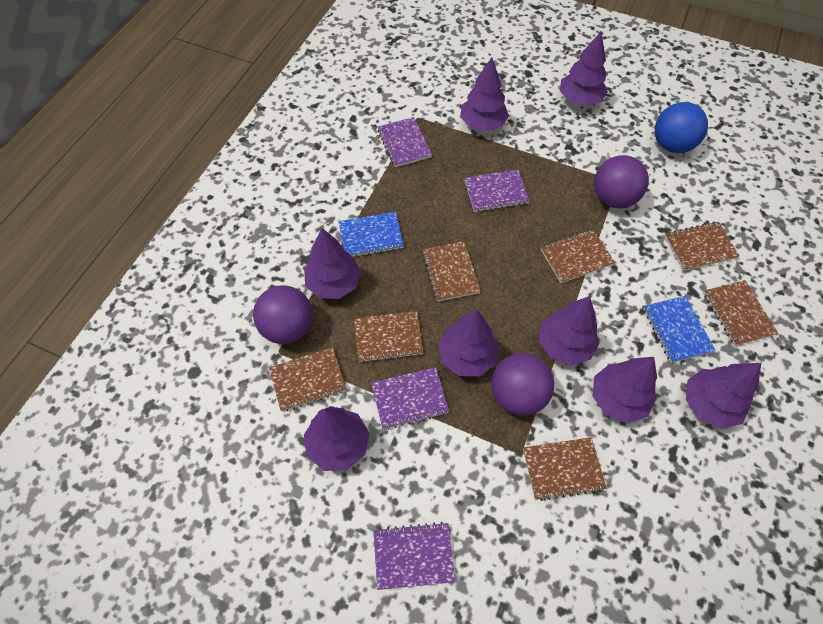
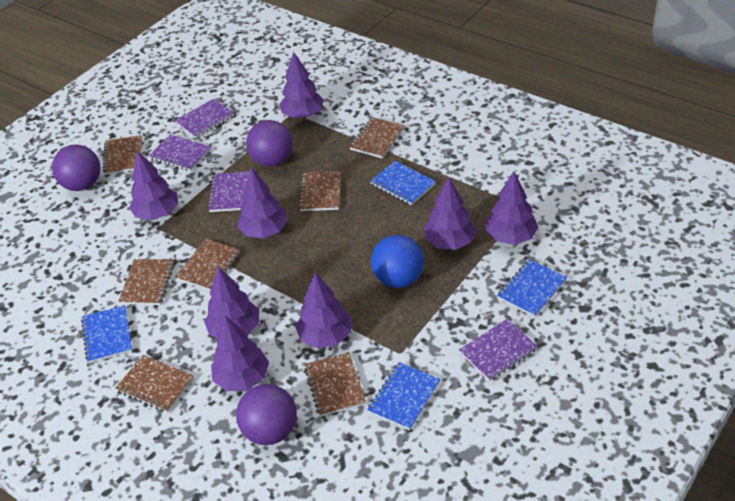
blue notebook: [339,212,404,257] [643,296,716,363] = 2 -> [81,305,132,363] [367,362,440,430] [370,161,436,205] [497,259,567,317] = 4

